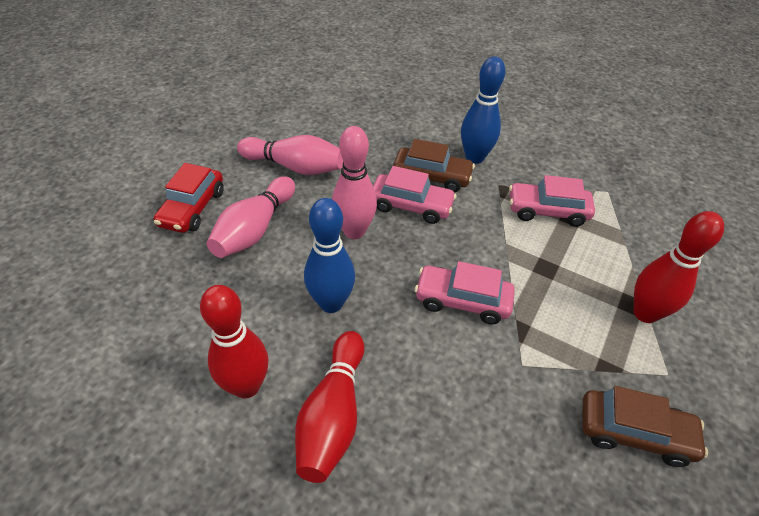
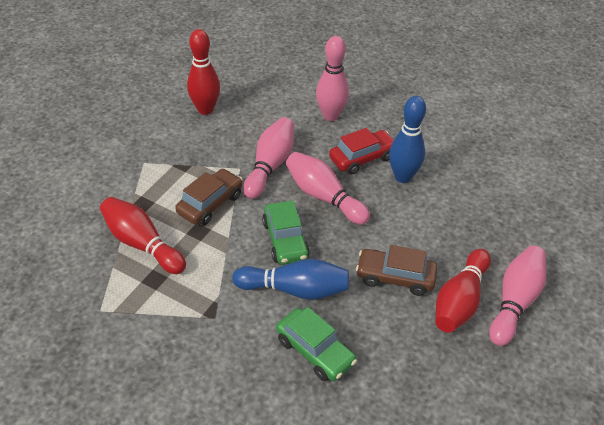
green car: none = 0 -> [262,200,310,265] [276,307,357,381] = 2
pink bowling pin: [207,176,295,258] [237,135,343,175] [332,126,377,239] = 3 -> [243,117,294,199] [286,152,370,225] [316,36,349,121] [489,246,547,346] = 4
pink car: [373,166,456,224] [415,261,515,324] [509,175,595,227] = 3 -> none = 0

